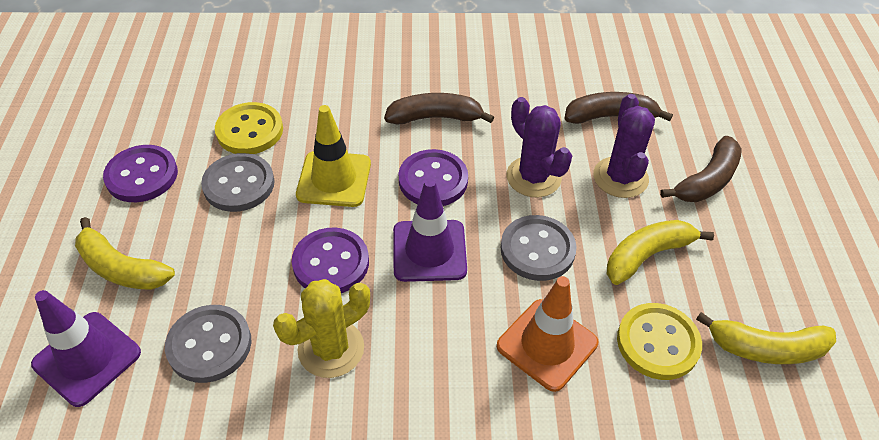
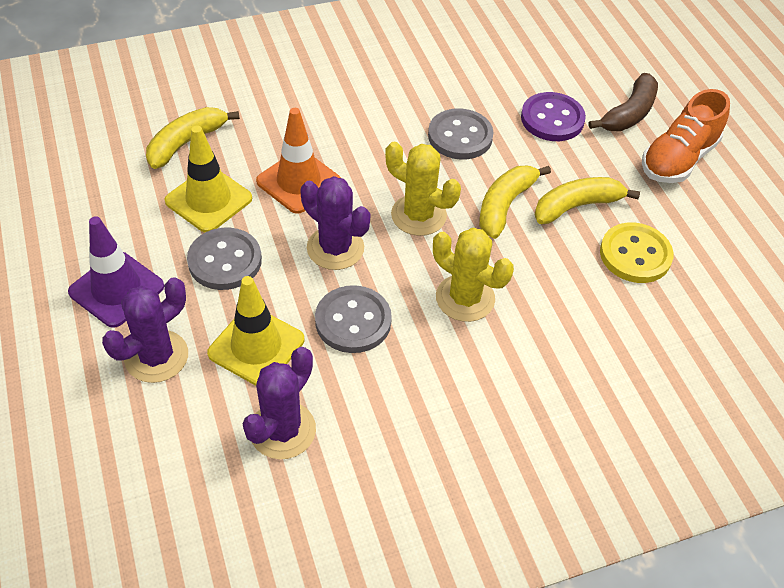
brown banana: [384,93,494,124] [564,92,673,124] [660,136,742,202] = 3 -> [588,73,658,131] = 1
orange shoe: none = 0 -> [642,89,730,183] = 1
purple button: [103,145,178,202] [292,228,369,293] [399,149,468,206] = 3 -> [521,92,586,141] = 1
purple cactus: [507,97,572,198] [593,94,655,198] = 2 -> [102,277,188,383] [243,347,316,459] [300,176,370,270] = 3
purple traffic cone: [31,290,141,407] [393,178,467,282] = 2 -> [68,216,164,328] = 1
yellow button: [215,102,283,154] [617,303,702,380] = 2 -> [600,222,674,283] = 1
yellow cactus: [273,279,370,378] = 1 -> [385,142,461,236] [433,228,514,322] = 2
yellow traffic cone: [296,105,371,207] = 1 -> [165,126,252,232] [207,276,304,386] = 2

